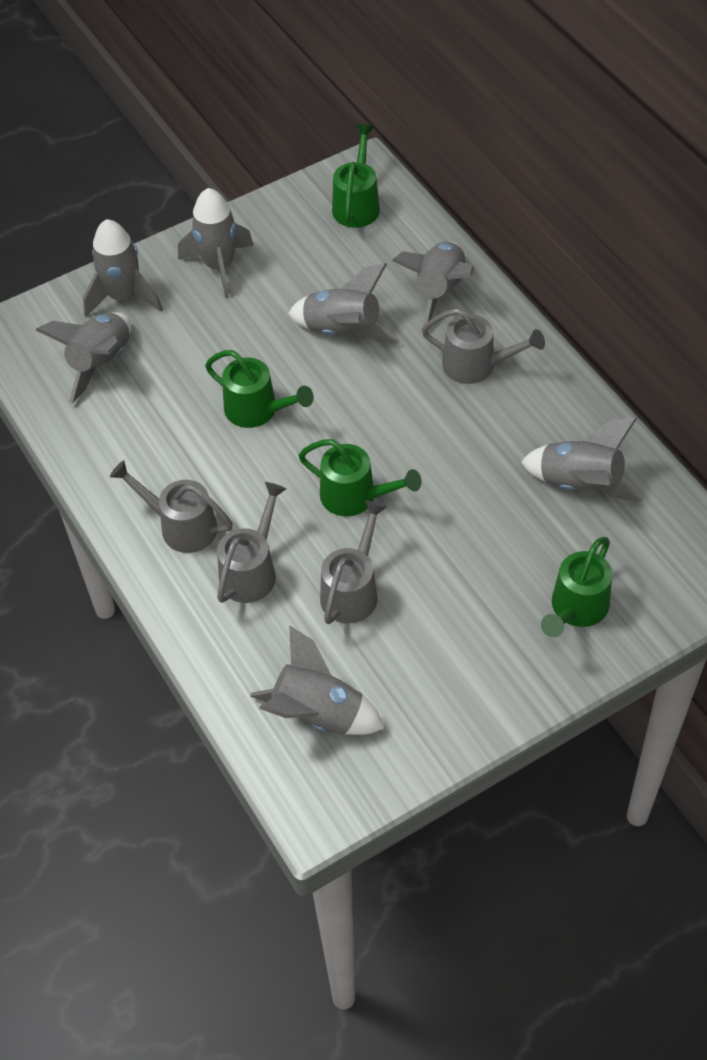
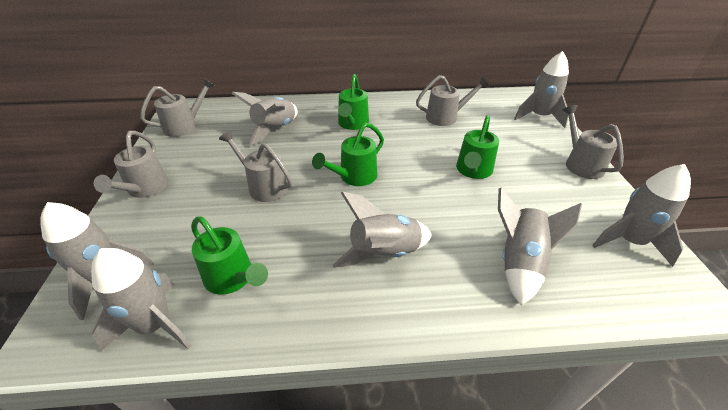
grey watering can: [110,460,233,553] [217,482,286,603] [320,501,386,624] [422,308,545,384] = 4 -> [94,131,169,198] [140,78,215,137] [219,130,292,202] [416,75,489,126] [562,105,624,179] = 5

